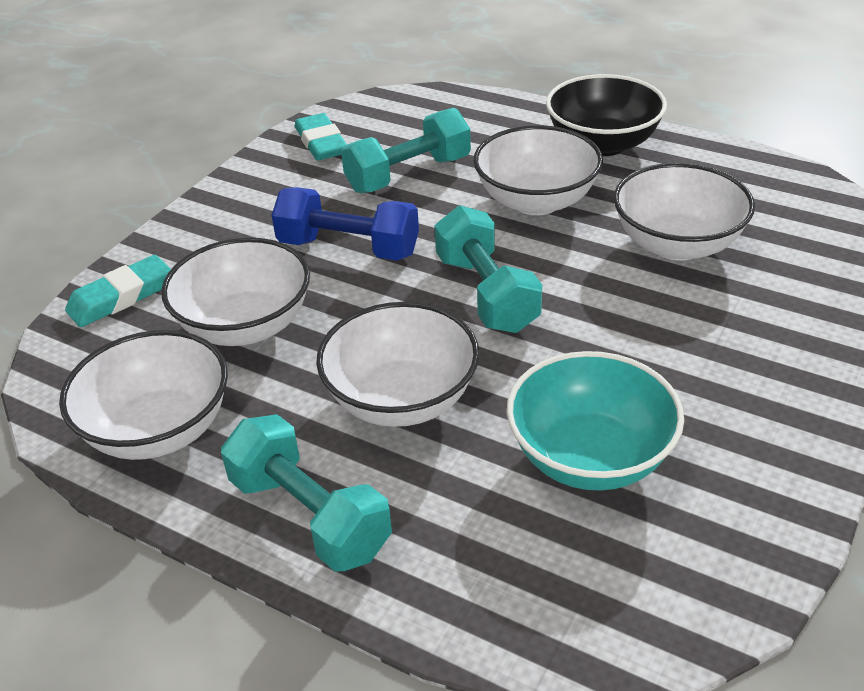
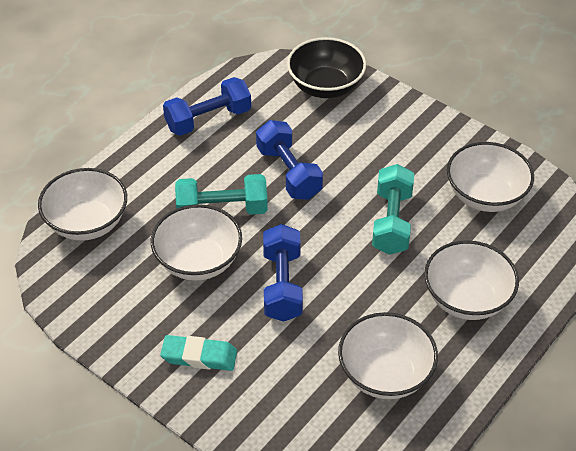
blue dumbbell: [272,187,419,261] = 1 -> [163,77,251,136] [256,120,323,200] [263,224,303,322] = 3
turquoise bowl: [507,351,684,491] = 1 -> none = 0
turquoise dumbbell: [221,414,392,572] [341,108,471,193] [434,205,542,333] = 3 -> [175,174,268,215] [372,164,414,255] = 2
turquoise eraser: [65,255,171,327] [295,113,347,160] = 2 -> [160,335,237,371] = 1

